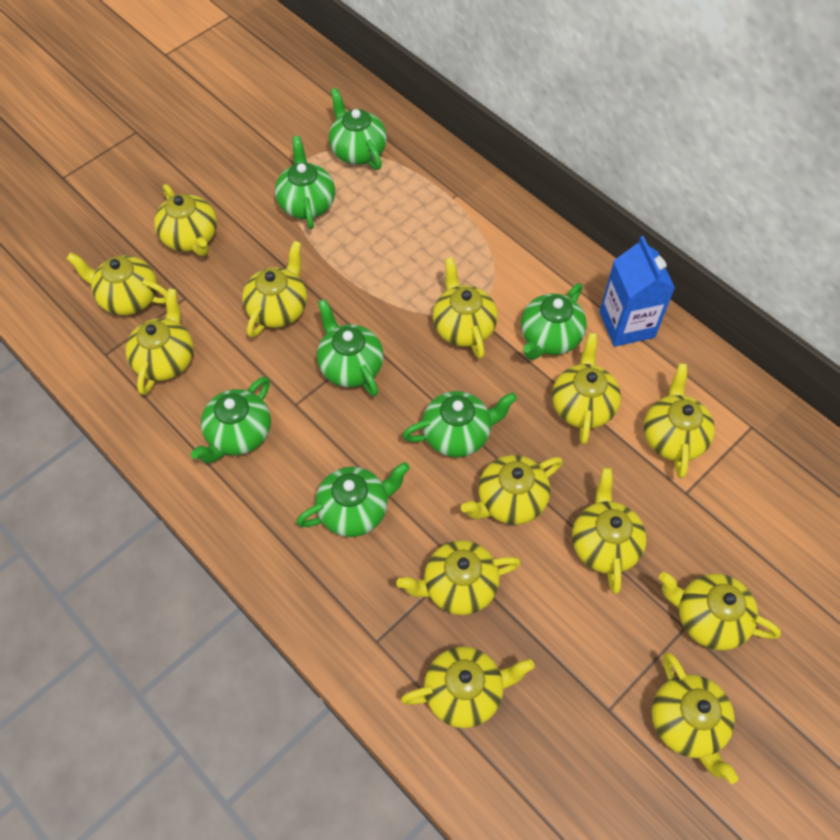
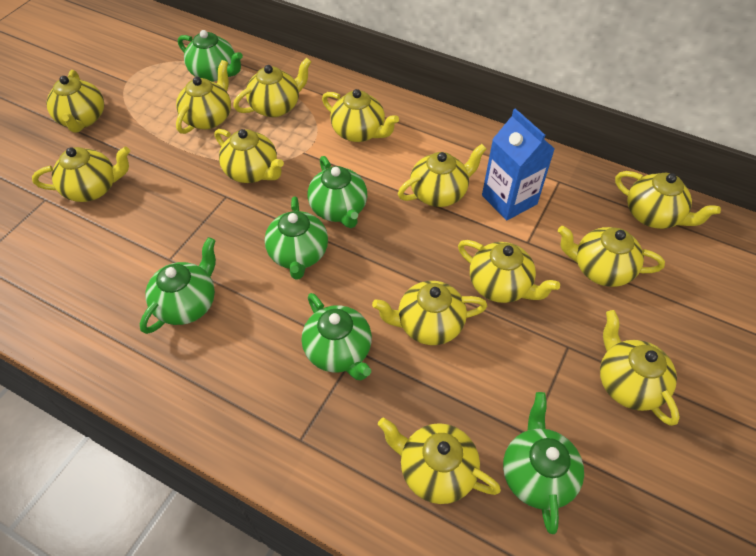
green teapot: [191,377,271,463] [275,136,335,229] [297,462,410,537] [317,299,384,396] [329,88,387,170] [403,391,517,457] [521,283,587,360] = 7 -> [140,237,216,334] [178,30,243,82] [265,196,328,280] [302,293,372,380] [308,156,367,228] [503,392,584,534] = 6

